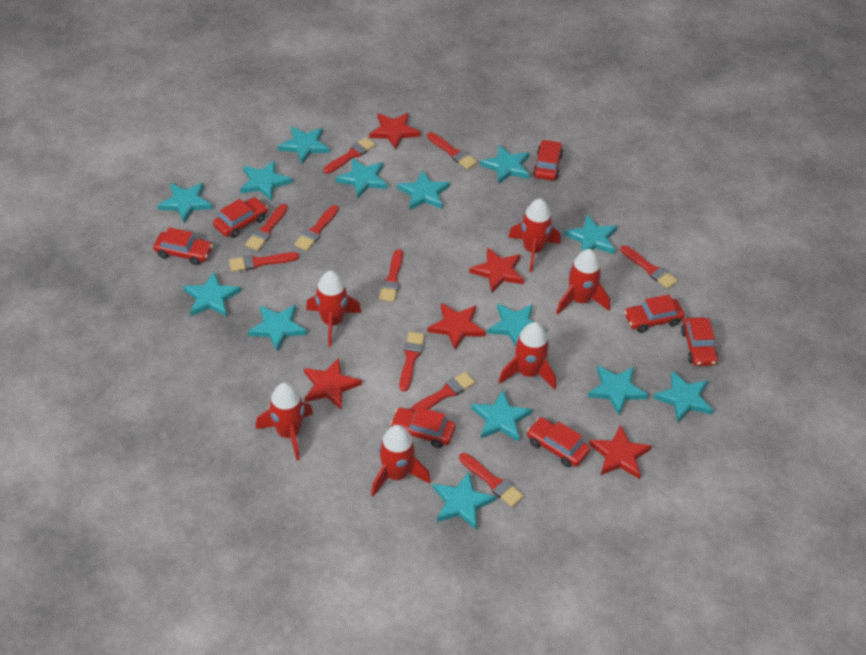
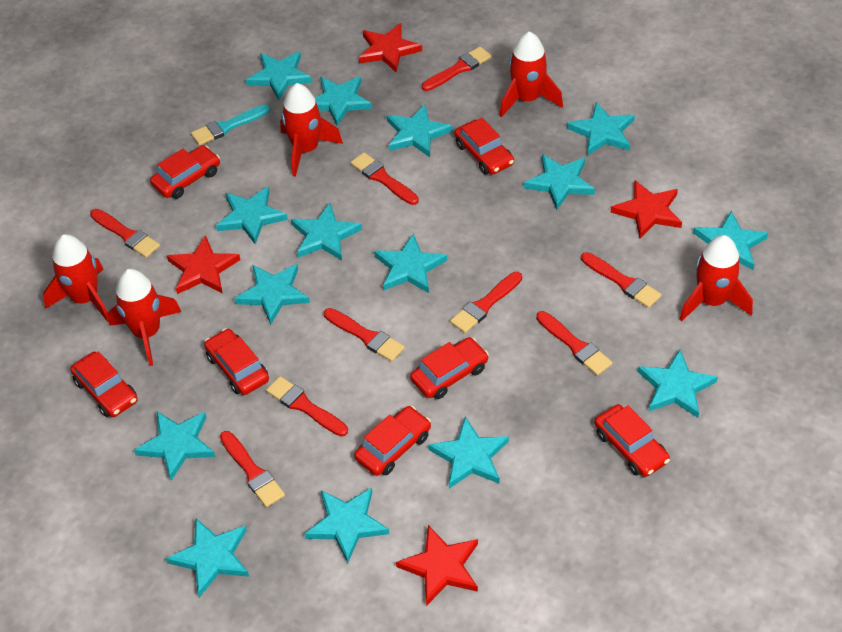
red brush: [229,252,299,272] [245,204,288,251] [294,205,339,251] [323,137,376,174] [379,249,403,302] [399,332,425,392] [410,372,475,411] [427,132,478,169] [459,453,524,507] [621,245,678,289] = 10 -> [90,209,160,258] [220,431,285,507] [266,376,348,437] [324,308,405,362] [351,152,419,205] [422,46,492,91] [450,272,522,333] [536,311,612,376] [581,252,662,308] = 9
red rocket: [255,382,313,460] [306,271,361,347] [371,425,431,496] [499,322,556,390] [508,198,560,272] [556,249,610,315] = 6 -> [43,234,109,322] [108,269,181,366] [280,83,343,177] [499,31,563,118] [679,235,753,322] = 5
red star: [304,358,362,409] [369,113,420,149] [427,303,486,350] [469,247,524,292] [589,425,652,479] = 5 -> [167,235,240,294] [359,23,422,72] [396,525,478,606] [611,180,682,238] = 4
turquoise brush: none = 0 -> [191,105,270,146] = 1
turquoise star: [157,183,213,223] [183,272,241,317] [240,160,292,201] [248,305,307,352] [278,126,330,164] [336,158,388,198] [397,170,450,210] [433,472,496,530] [471,390,532,442] [480,145,530,184] [488,304,546,347] [564,215,617,254] [588,366,648,415] [653,371,713,423] = 14 -> [134,412,215,481] [166,518,249,598] [216,186,288,244] [234,264,310,325] [246,51,312,101] [291,203,362,260] [304,487,389,563] [315,76,372,126] [374,233,447,293] [387,104,453,157] [428,417,509,489] [524,154,595,210] [567,102,635,156] [638,350,718,418] [693,211,768,270] = 15

